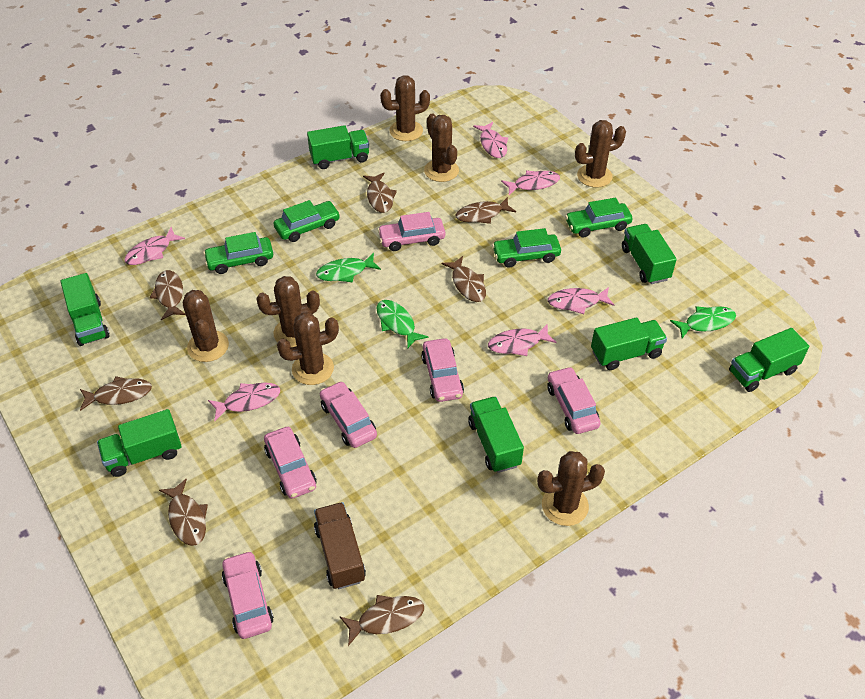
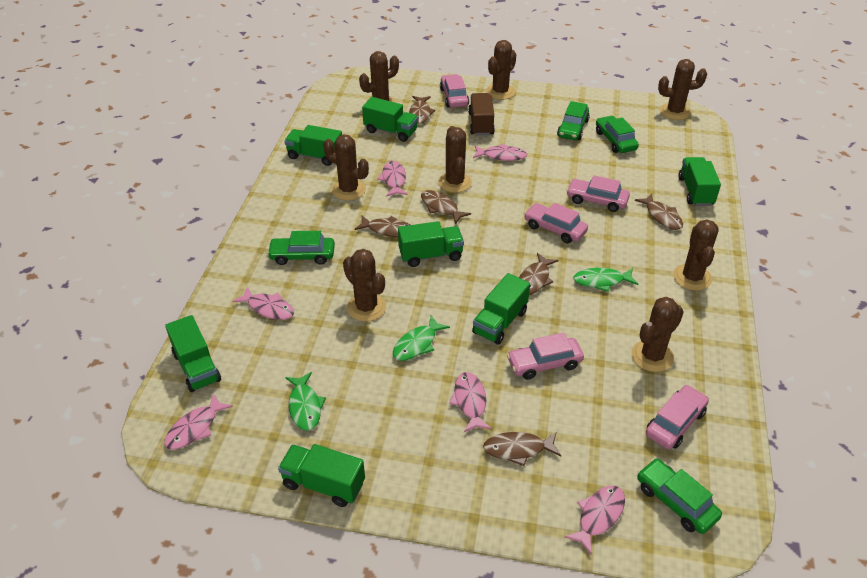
brown cactus: [183,290,229,362] [256,276,320,347] [277,313,339,385] [380,75,430,141] [424,113,459,182] [537,451,605,526] [575,120,626,188] = 7 -> [323,134,369,201] [343,249,386,322] [359,51,399,103] [438,126,472,193] [486,40,516,100] [632,297,684,372] [658,59,707,120] [673,219,719,291] = 8
brown fish: [80,376,152,411] [150,270,186,320] [159,479,208,546] [340,595,424,646] [363,173,397,213] [442,256,486,302] [456,197,516,224] = 7 -> [355,216,410,237] [409,96,436,124] [421,190,471,224] [483,432,561,466] [519,253,559,295] [635,194,683,230] = 6
pink car: [222,551,274,639] [264,427,316,499] [320,381,377,448] [378,212,445,251] [421,338,464,402] [547,366,601,434] = 6 -> [440,74,469,108] [507,333,584,380] [524,203,588,244] [566,175,630,212] [646,385,709,449] = 5

